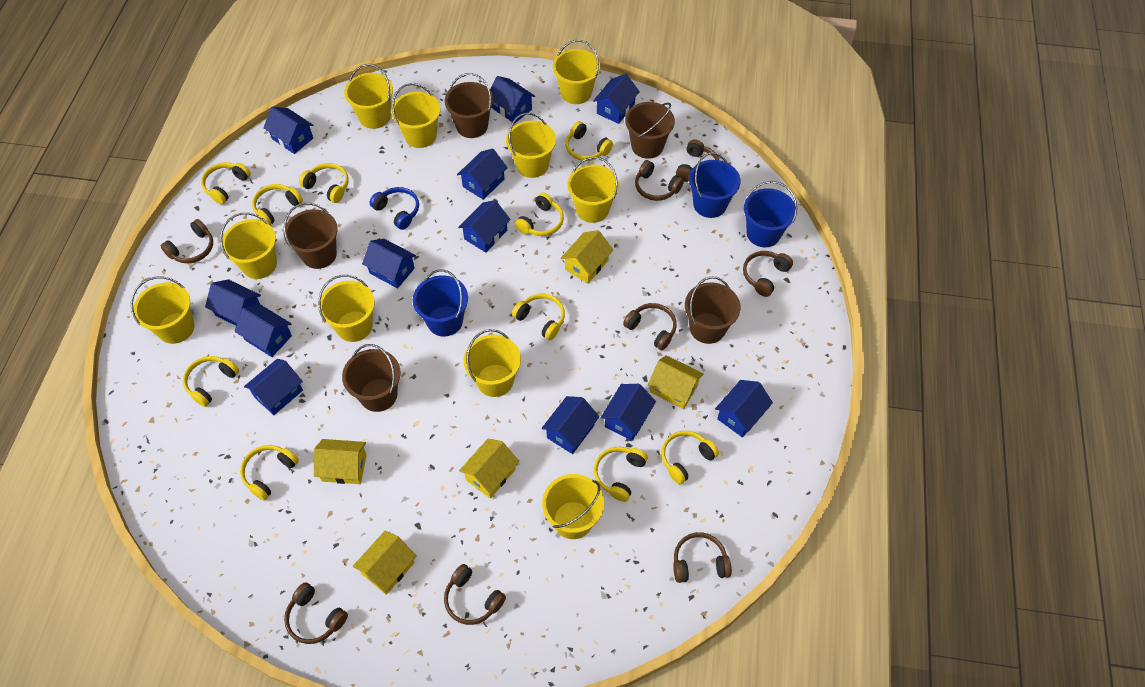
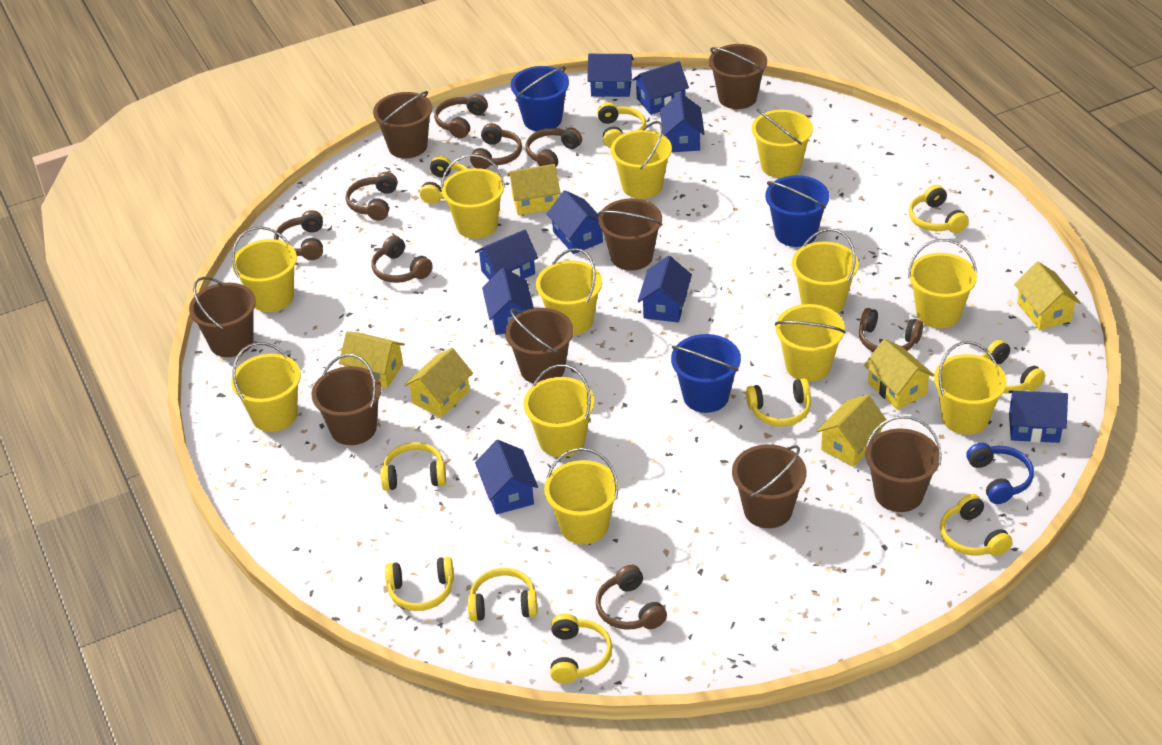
blue house: [205,279,261,326] [235,305,292,357] [244,359,303,415] [263,106,313,154] [362,239,416,288] [457,148,508,200] [458,200,511,253] [490,76,535,124] [542,396,600,454] [593,74,640,124] [600,384,656,441] [715,380,773,437] = 12 -> [475,230,538,280] [475,440,538,515] [482,268,534,335] [547,190,603,254] [587,54,634,97] [632,61,689,115] [638,256,692,322] [660,93,705,152] [1009,391,1068,443] = 9
brown bucket: [284,203,338,269] [342,344,400,412] [445,73,493,138] [625,102,675,159] [685,276,741,344] = 5 -> [189,277,256,357] [311,354,382,445] [373,91,432,158] [505,308,573,384] [598,198,662,271] [709,44,767,109] [732,444,806,528] [865,416,942,512] = 8
yellow bucket: [131,277,194,344] [220,213,277,279] [318,275,375,342] [344,64,393,129] [391,83,441,148] [464,329,521,397] [506,113,556,178] [542,474,604,539] [553,40,600,104] [567,157,619,223] = 10 -> [231,342,301,432] [232,227,297,312] [441,154,505,239] [523,364,594,457] [536,248,602,335] [544,448,619,544] [610,121,672,199] [752,109,813,178] [775,304,846,382] [792,229,859,313] [908,239,977,328] [934,341,1007,435] = 12
yellow house: [314,439,367,484] [353,531,417,595] [459,439,519,498] [561,230,613,283] [648,355,704,409] = 5 -> [339,331,405,388] [404,348,473,418] [507,164,560,215] [816,394,887,467] [864,339,934,409] [1014,262,1081,330] = 6

